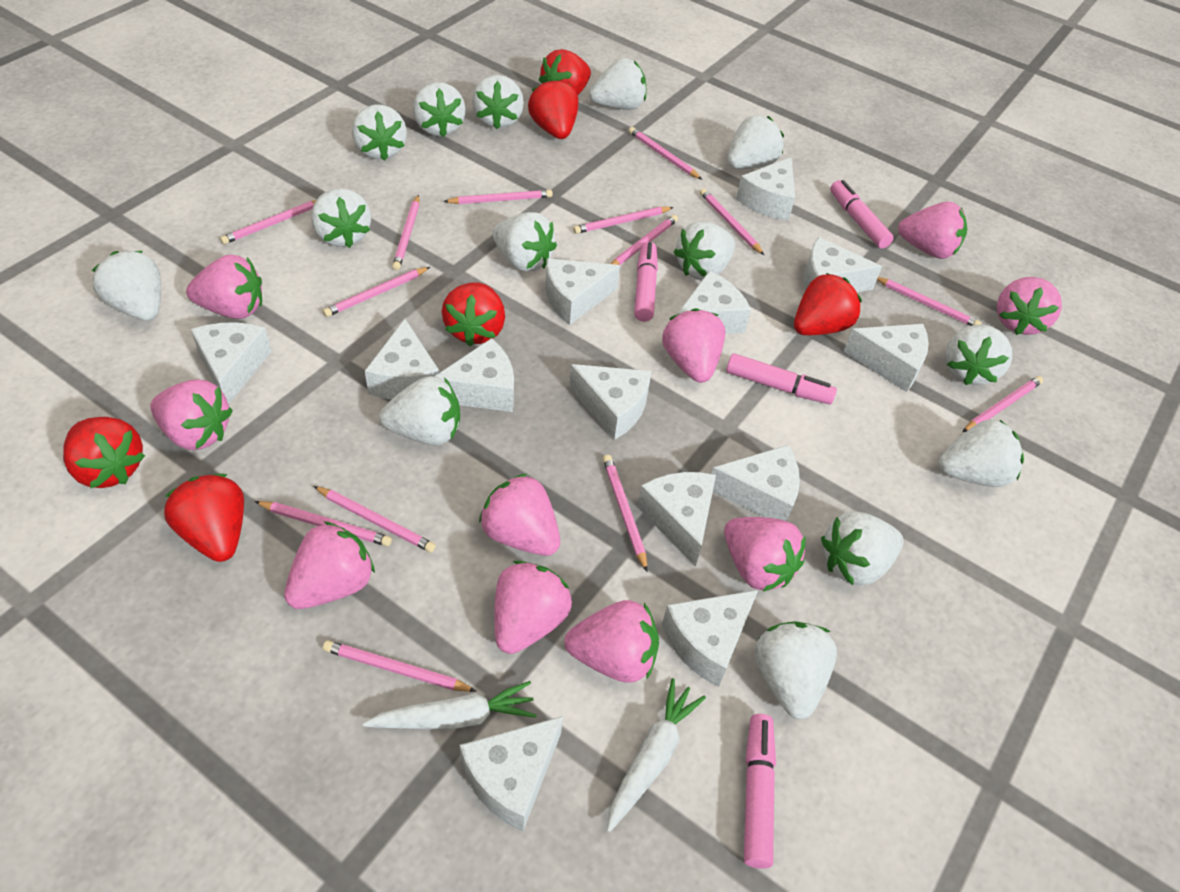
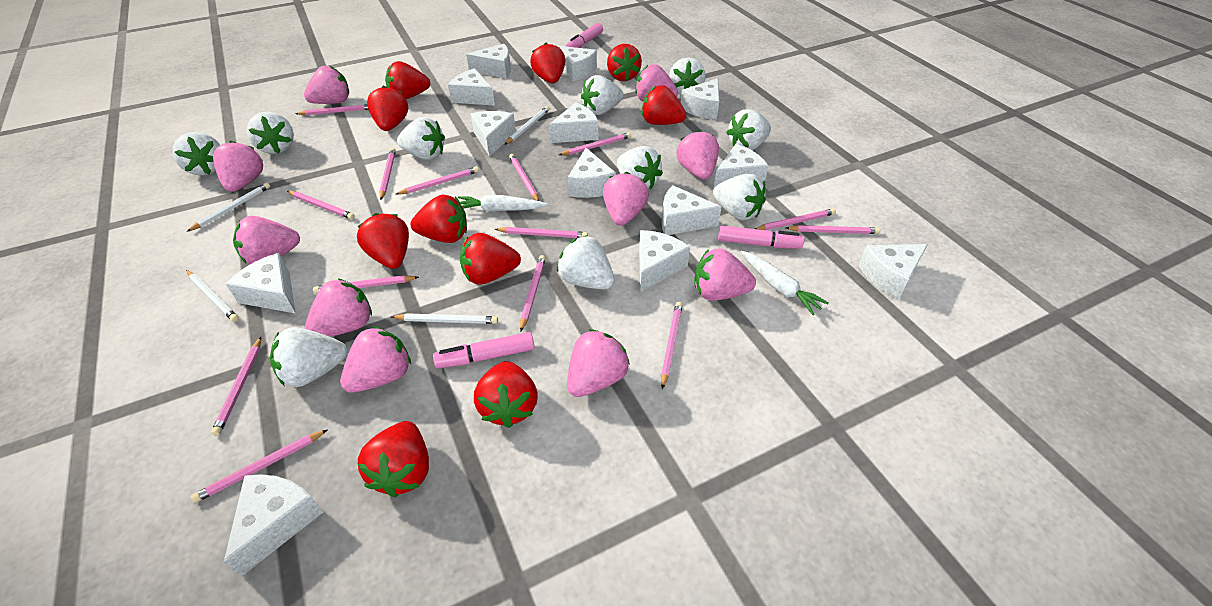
pink marker: [634,242,658,322] [726,353,837,404] [744,714,776,869] [830,180,894,249] = 4 -> [433,332,534,368] [566,23,603,48] [718,225,804,249] = 3
red strawberry: [63,417,145,488] [164,474,244,562] [441,283,505,346] [528,78,578,139] [539,49,591,95] [794,273,862,335] = 6 -> [357,213,409,269] [358,421,429,497] [367,86,408,131] [385,61,430,99] [410,195,467,243] [460,233,521,284] [474,361,538,428] [530,43,565,84] [607,44,642,81] [641,85,686,125] = 10
white pencil: none = 0 -> [186,183,270,232] [186,270,239,322] [391,313,498,324] [505,106,549,145] = 4
white strawberry: [92,251,161,321] [311,188,371,248] [352,104,407,161] [379,376,460,445] [413,82,466,137] [472,75,524,129] [492,212,557,272] [589,58,646,110] [674,221,735,280] [728,115,784,169] [754,621,837,719] [821,511,904,586] [939,420,1024,487] [945,324,1013,385] = 14 -> [173,132,220,176] [247,112,294,154] [270,327,348,387] [397,117,445,160] [557,235,615,289] [581,75,624,115] [617,146,663,189] [669,57,706,95] [713,174,766,220] [726,109,771,150] = 10

